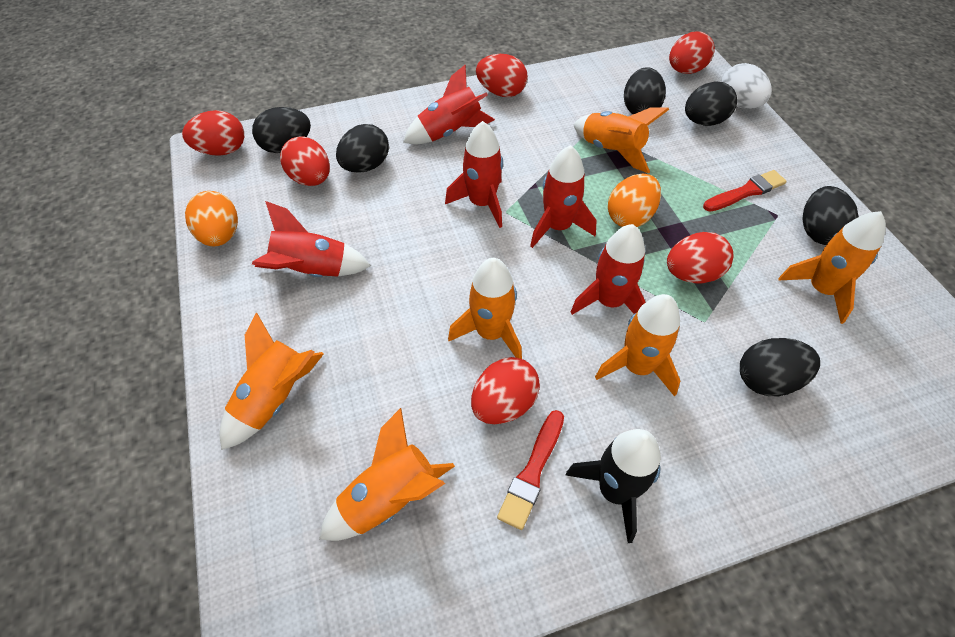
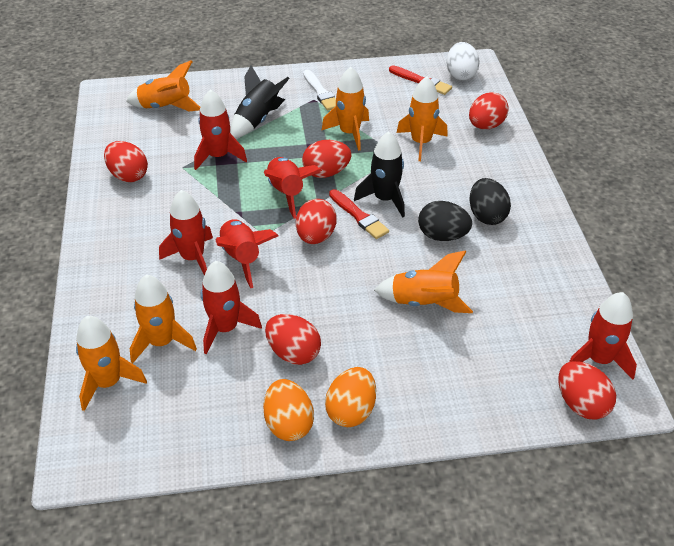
black egg: [252,107,311,153] [336,124,389,173] [624,67,666,114] [685,81,737,126] [740,338,820,396] [802,186,859,245] = 6 -> [418,201,472,241] [469,178,511,225] = 2
black rocket: [566,429,661,543] = 1 -> [231,65,290,138] [354,132,405,218] = 2
red rocket: [252,201,371,277] [403,65,495,144] [445,121,503,228] [530,145,596,248] [571,224,646,315] = 5 -> [159,190,213,275] [194,89,247,170] [201,261,262,354] [216,219,279,288] [264,157,322,219] [569,292,637,380] = 6
white brush: none = 0 -> [303,70,336,111] = 1

